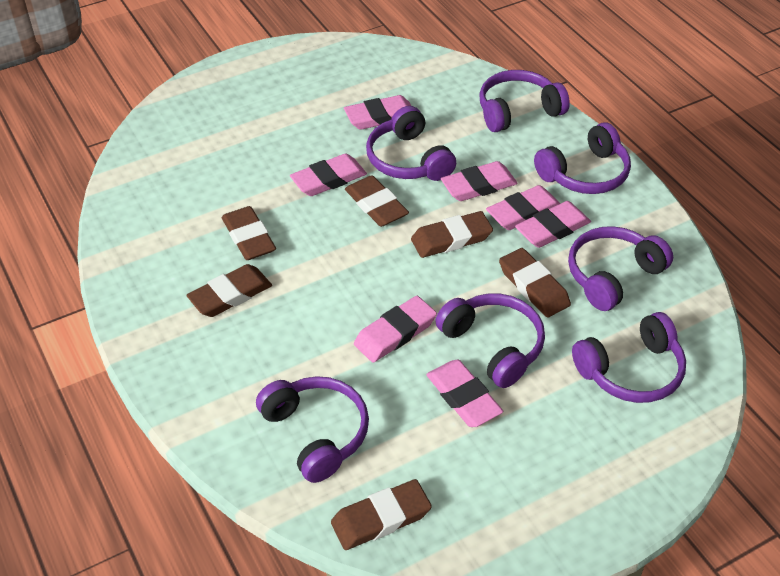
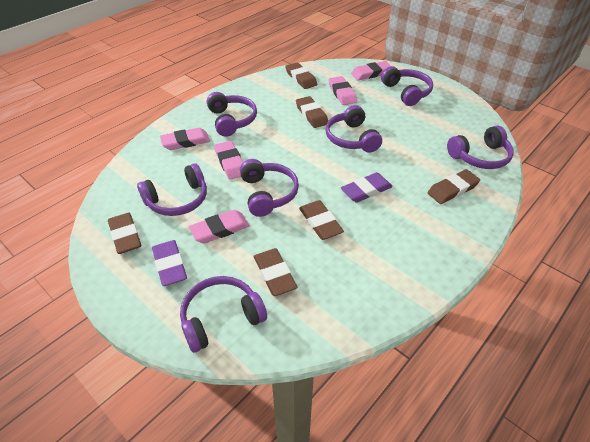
pink eraser: [290,153,367,196] [344,95,411,130] [354,296,437,363] [426,360,503,427] [441,161,518,201] [486,185,561,230] [515,201,591,248] = 7 -> [160,128,210,150] [189,210,250,243] [214,141,243,180] [329,76,357,105] [351,61,391,80] = 5
purple eraser: none = 0 -> [152,240,187,286] [341,172,393,203] = 2

